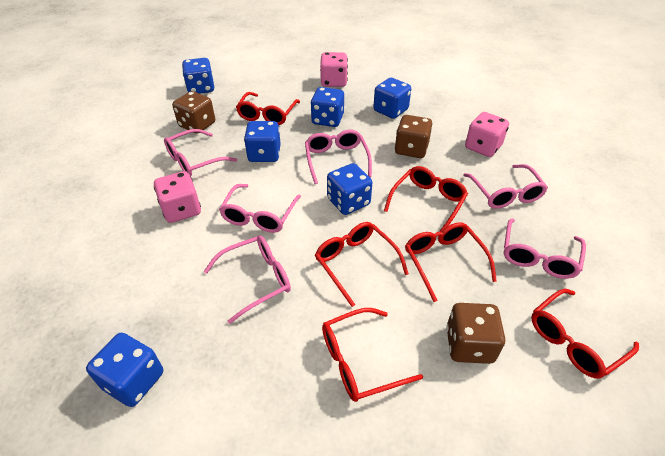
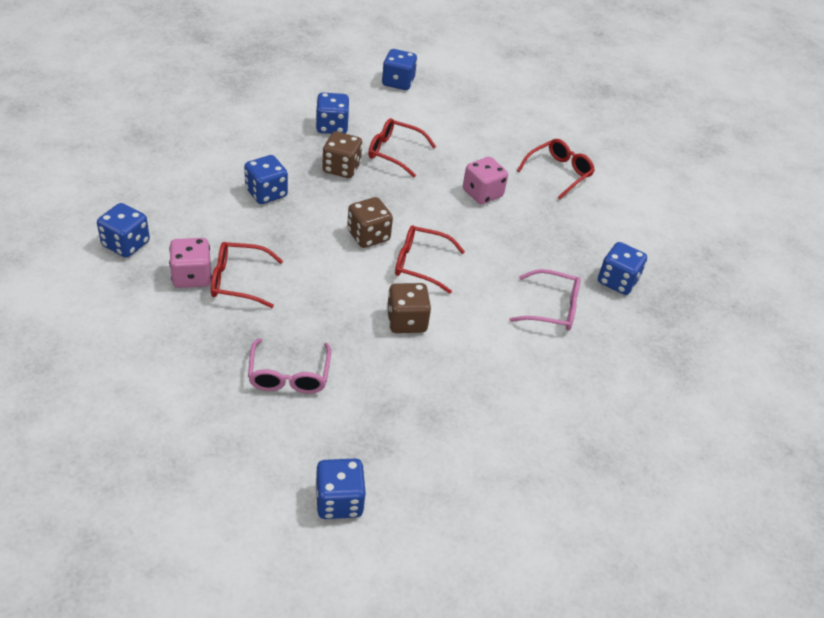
pink dice: [154,171,201,223] [320,52,348,87] [465,112,509,157] = 3 -> [169,238,212,288] [463,157,508,204] = 2
pink glasses: [164,129,237,176] [204,236,291,324] [219,184,301,233] [305,130,372,184] [463,164,548,209] [504,218,586,279] = 6 -> [248,338,331,394] [509,269,580,331] = 2
red glasses: [236,92,300,125] [315,222,409,307] [322,308,423,402] [384,166,468,232] [405,222,497,302] [531,289,639,379] = 6 -> [211,242,283,308] [368,118,436,178] [395,225,465,294] [517,139,595,200] = 4

